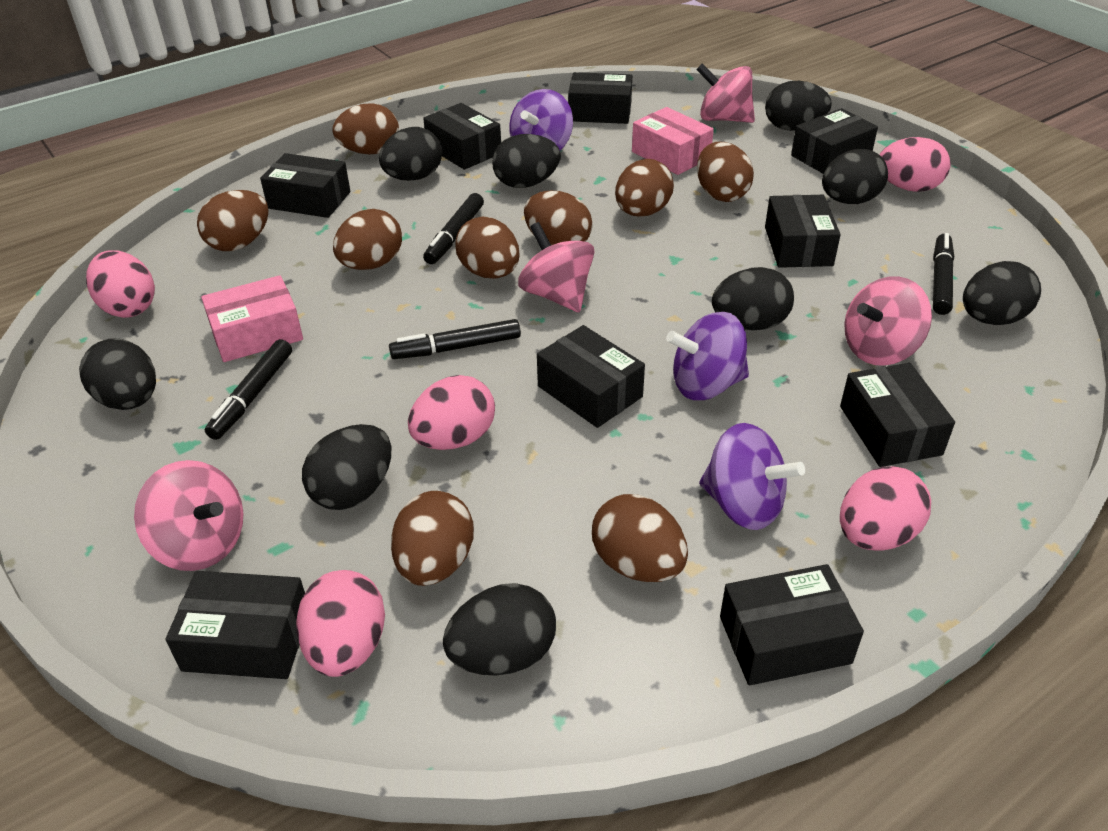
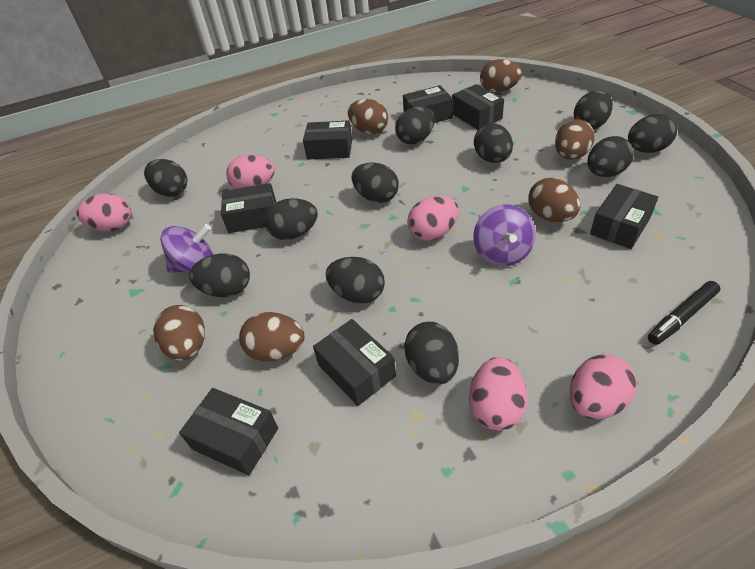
black box: [165,571,305,679] [260,153,350,218] [423,103,501,170] [537,325,645,428] [568,72,632,124] [720,564,864,685] [765,195,841,268] [791,108,878,174] [840,363,955,467] = 9 -> [179,388,278,475] [221,183,276,233] [303,120,352,160] [313,319,396,406] [403,85,453,123] [452,84,504,130] [590,184,658,249] = 7
black egg: [79,338,156,410] [302,424,391,510] [379,127,442,181] [443,583,556,675] [492,134,561,188] [712,267,794,330] [765,81,832,131] [822,149,888,204] [963,261,1041,325] = 9 -> [144,159,187,197] [189,253,250,297] [264,198,318,240] [326,257,385,304] [351,162,399,203] [395,106,435,144] [404,322,459,385] [474,123,513,163] [574,90,613,129] [587,136,634,177] [628,114,677,153] = 11
black marker: [205,339,292,440] [389,319,521,359] [423,193,484,264] [933,233,954,315] = 4 -> [648,281,720,345] = 1
brown egg: [197,190,269,251] [332,103,399,154] [333,209,402,270] [391,491,474,586] [455,217,520,279] [524,191,592,245] [592,494,688,582] [615,159,674,217] [697,142,754,202] = 9 -> [153,305,205,361] [239,312,305,362] [348,99,388,134] [480,59,522,92] [529,178,581,222] [555,119,595,160] = 6
pink box: [201,275,303,362] [632,107,714,175] = 2 -> none = 0
pink spinning top: [134,460,243,571] [518,222,595,312] [696,64,755,123] [844,276,932,366] = 4 -> none = 0
purple spinning top: [509,89,573,150] [666,312,749,400] [699,423,805,530] = 3 -> [160,224,214,273] [473,204,536,266] = 2

